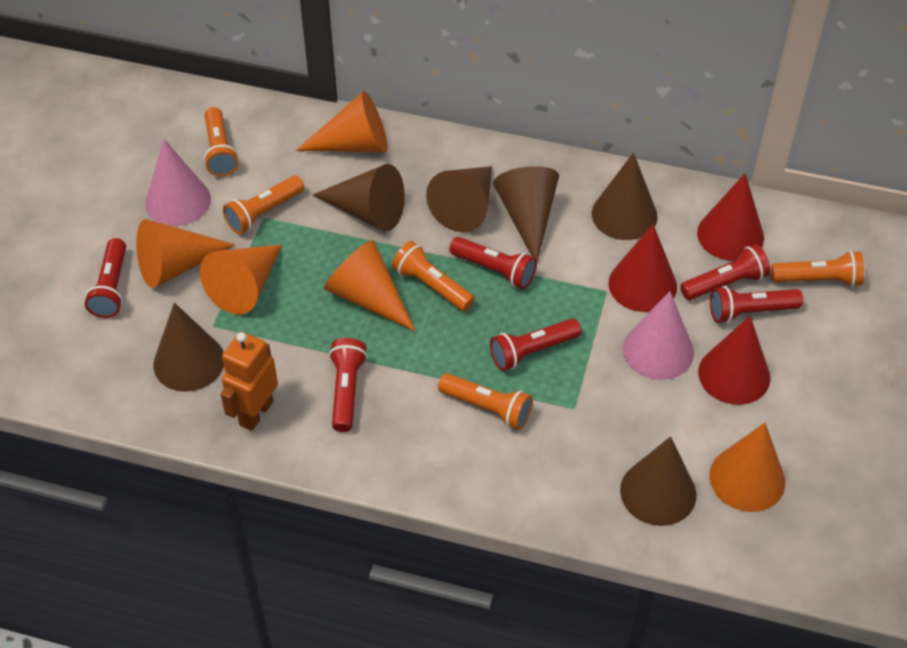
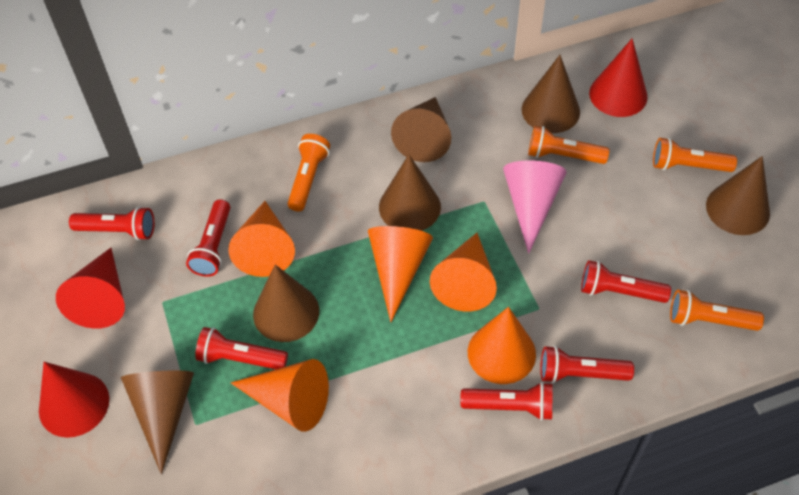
orange flashlight: [204,107,239,177] [223,176,304,234] [392,241,475,311] [438,373,533,430] [771,251,864,287] = 5 -> [287,134,330,212] [528,126,609,164] [653,138,737,172] [670,290,764,331] = 4
orange robot: [221,332,278,431] = 1 -> none = 0
pink cone: [145,139,211,226] [623,291,694,380] = 2 -> [503,160,567,254] = 1

